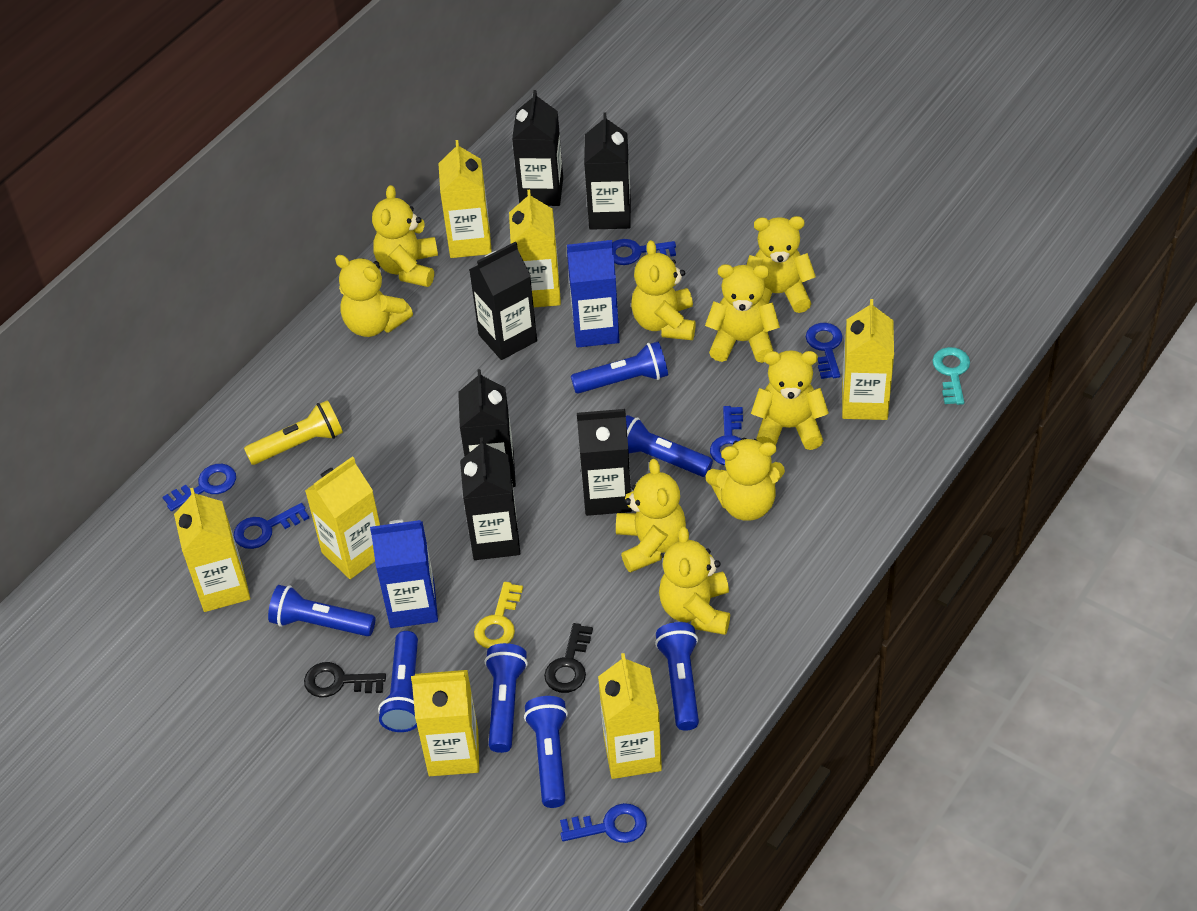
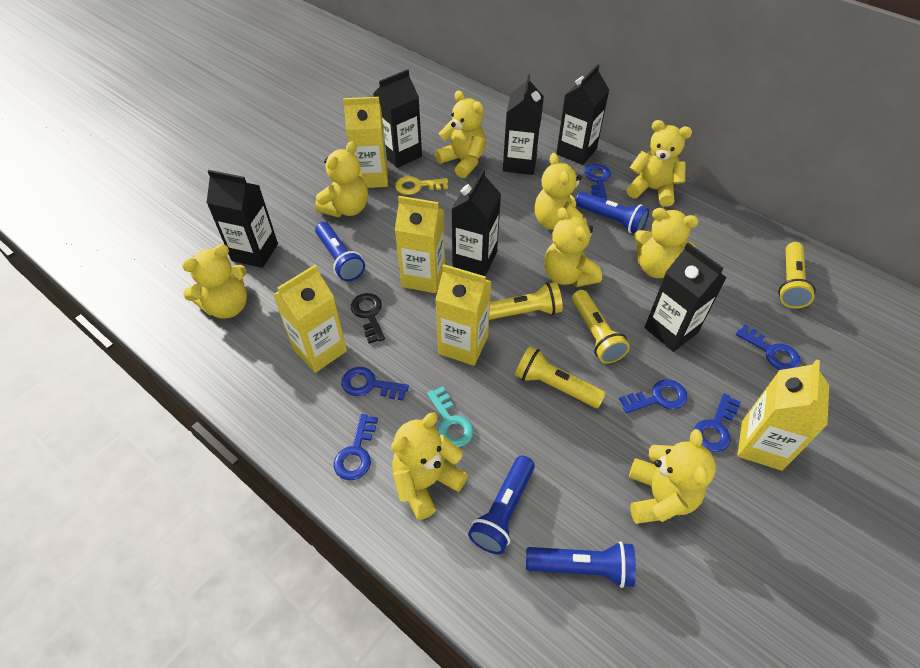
black key: [304,662,386,698] [544,623,593,693] = 2 -> [351,293,385,344] = 1
blue carton: [370,520,438,628] [567,240,620,348] = 2 -> none = 0
blue flashlight: [268,585,375,636] [378,631,418,732] [485,643,528,753] [524,696,568,808] [571,342,668,394] [626,415,713,477] [655,622,699,731] = 7 -> [315,222,365,281] [468,455,535,554] [526,542,636,588] [575,192,649,234] = 4
yellow carton: [174,488,250,612] [305,456,380,579] [411,670,479,776] [438,140,492,258] [509,190,561,307] [598,653,662,779] [842,299,894,420] = 7 -> [273,265,347,373] [343,97,388,188] [395,196,445,293] [435,264,492,366] [737,359,829,471] = 5
yellow flashlight: [244,400,343,465] = 1 -> [489,282,563,320] [515,346,606,408] [572,290,630,364] [778,242,816,308] = 4

